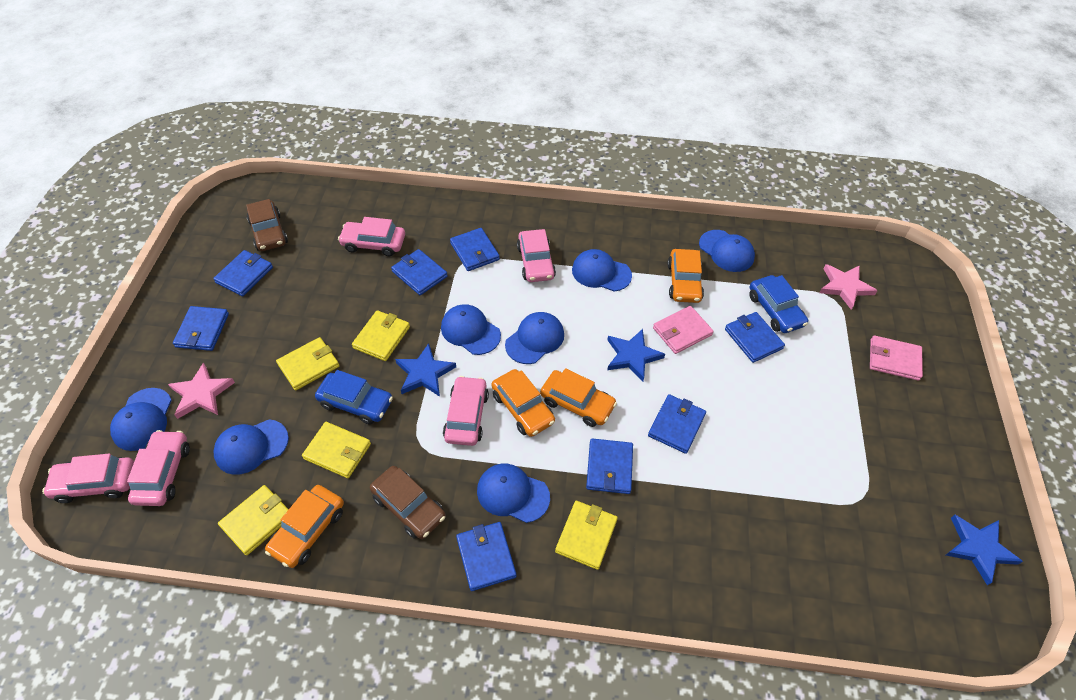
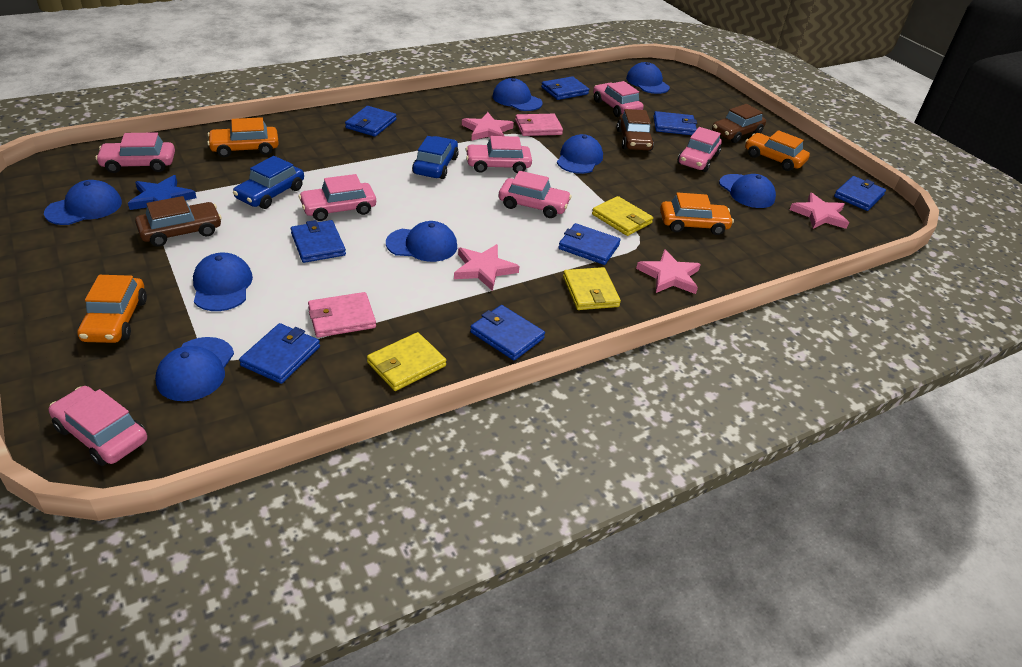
blue cap: [110,388,172,451] [213,419,289,475] [441,304,501,355] [477,463,550,523] [505,312,564,364] [572,249,632,292] [699,230,755,272] = 7 -> [44,180,122,225] [155,337,234,401] [193,253,253,311] [386,221,457,262] [493,78,543,111] [557,134,603,174] [626,62,670,94] [719,174,776,208] = 8
blue star: [395,343,456,397] [607,329,665,381] [946,515,1023,585] = 3 -> [128,175,197,210] = 1
brown car: [246,199,288,251] [370,466,446,539] = 2 -> [135,196,222,247] [617,109,654,151] [712,104,766,143] = 3
pink car: [42,454,134,503] [127,430,190,506] [338,217,405,256] [443,376,489,446] [517,229,556,282] = 5 -> [48,386,147,466] [96,132,175,173] [299,174,376,221] [465,136,532,173] [499,171,572,218] [593,81,643,117] [678,127,721,172] = 7
pink star: [168,363,235,419] [819,264,878,310] = 2 -> [454,244,520,291] [462,112,514,141] [636,249,701,294] [790,193,849,229] = 4
yellow wallet: [218,485,289,556] [276,337,340,391] [302,422,371,478] [352,310,410,361] [555,501,618,570] = 5 -> [367,332,446,391] [563,267,621,310] [592,196,653,236] = 3

